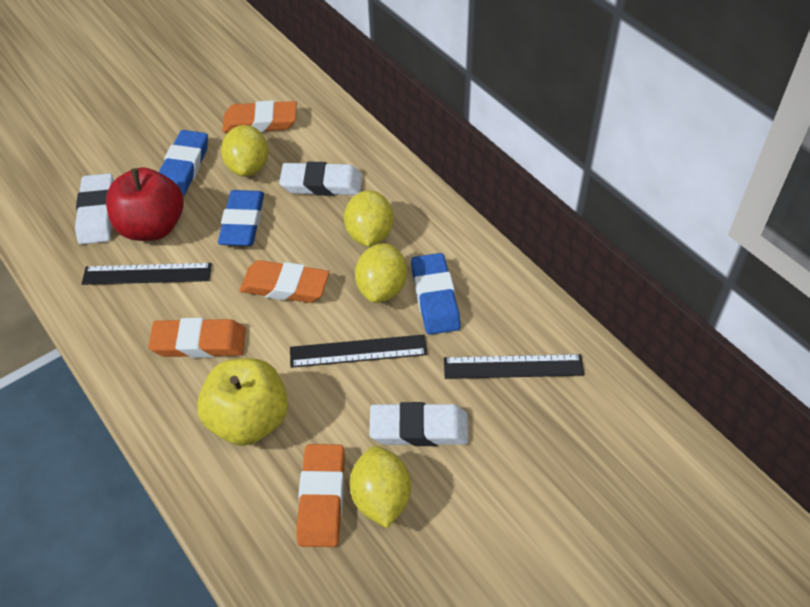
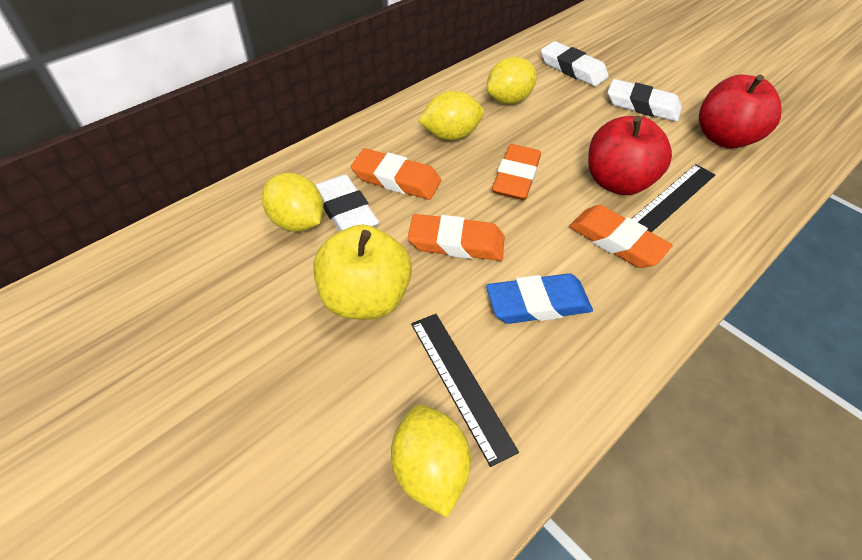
black ruler: [82,263,212,285] [290,335,427,368] [444,354,584,379] = 3 -> [411,314,519,467] [631,164,715,233] = 2
blue eraser: [159,130,208,196] [218,190,264,246] [411,253,461,335] = 3 -> [486,273,593,324] = 1
red apple: [106,167,184,241] = 1 -> [588,116,672,195] [699,74,781,149] = 2

